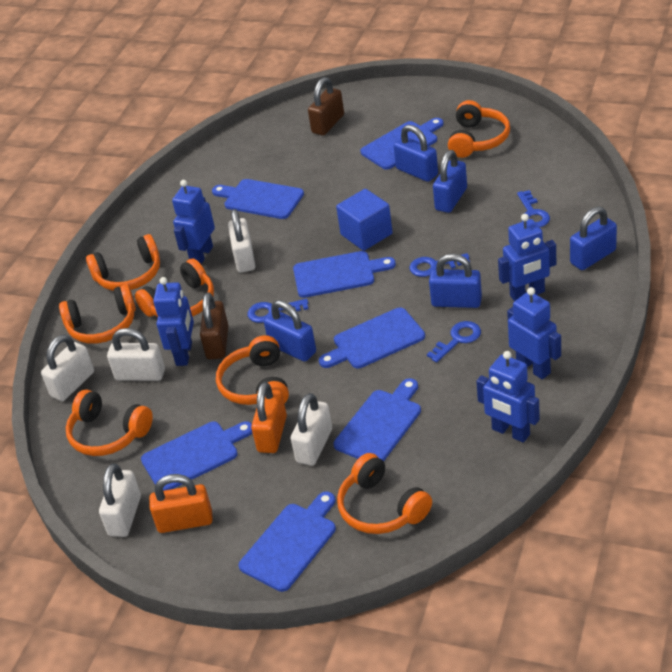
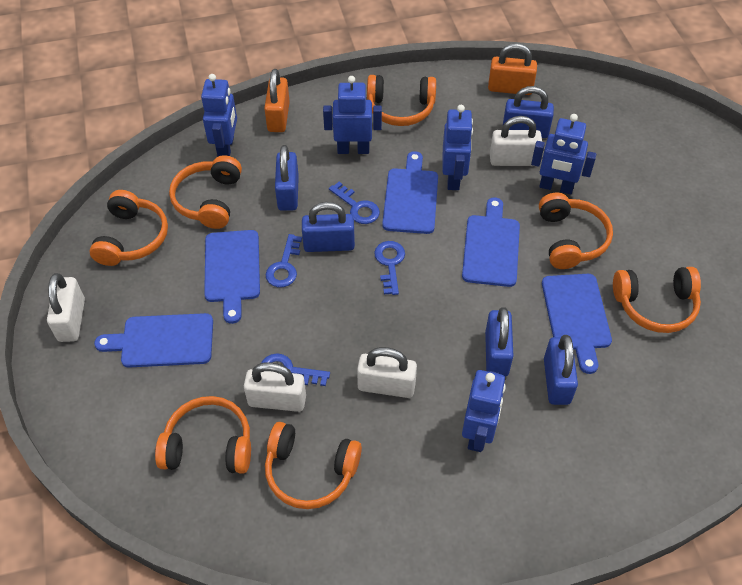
blue cube: [336,189,393,251] = 1 -> none = 0
blue cutting board: [141,421,252,491] [212,179,304,219] [238,492,336,592] [293,251,396,298] [319,307,425,368] [333,378,421,461] [360,118,444,170] = 7 -> [94,313,213,368] [204,230,260,324] [382,151,438,234] [462,198,520,287] [542,274,612,374] = 5
brown padlock: [200,292,228,359] [308,77,344,135] = 2 -> none = 0
white padlock: [41,335,94,401] [99,463,141,537] [107,328,165,381] [228,209,256,273] [291,393,332,466] = 5 -> [47,273,85,342] [244,362,306,412] [357,347,417,398] [490,116,542,166] = 4

